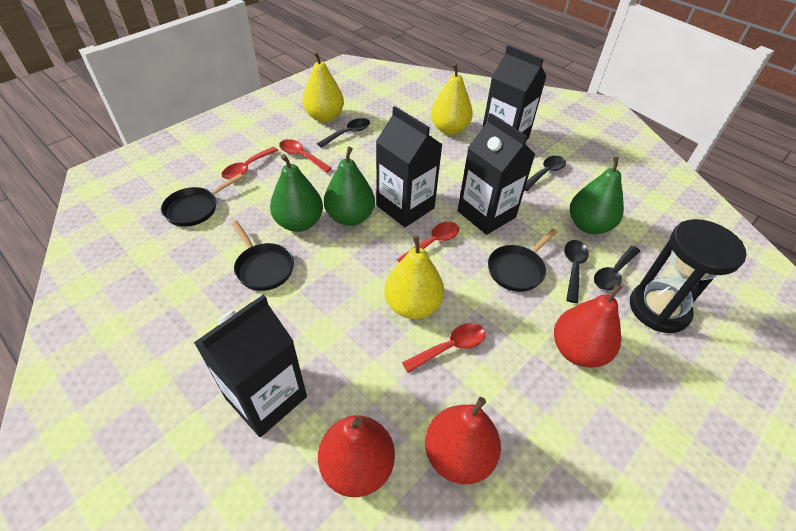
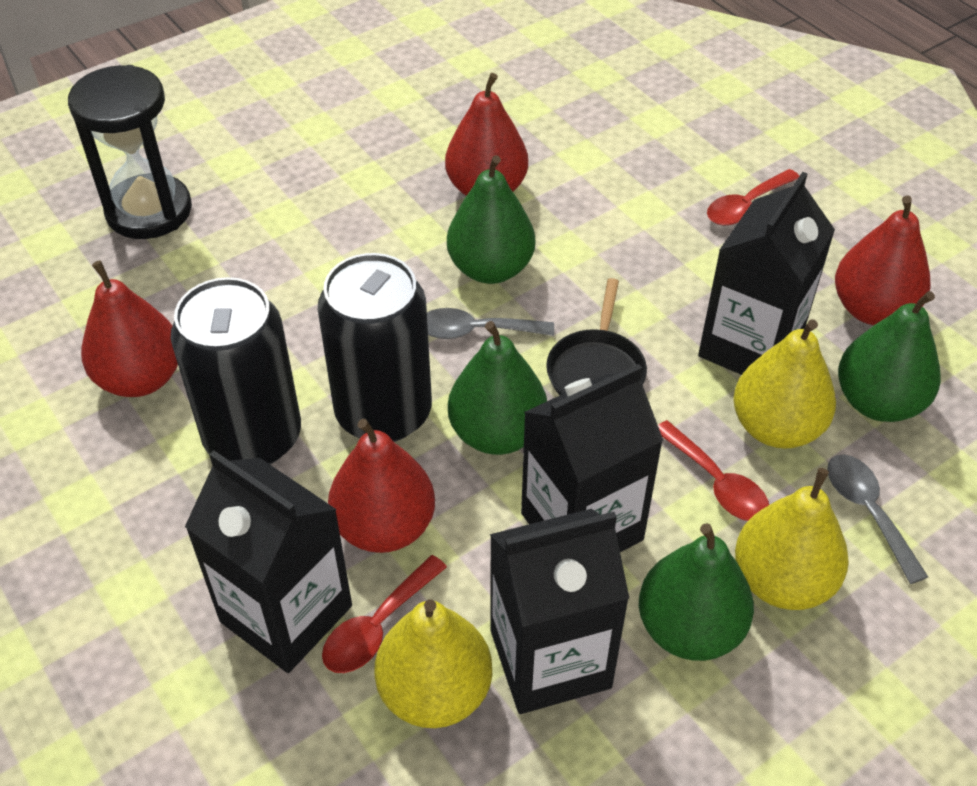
black can: none = 0 -> [171,277,301,464] [318,253,432,442] = 2
black pan: [161,174,243,227] [231,221,294,291] [488,228,557,292] = 3 -> [546,278,647,395] = 1
black spoon: [317,118,370,148] [524,156,566,191] [564,240,589,303] [594,246,640,291] = 4 -> none = 0
green pear: [270,154,323,232] [324,147,375,226] [570,156,624,234] = 3 -> [447,155,535,284] [448,321,547,455] [639,523,754,661] [838,291,941,422] = 4
grey spoon: none = 0 -> [427,308,554,339] [827,455,928,584] = 2
red pear: [318,415,395,497] [425,397,501,484] [554,284,623,368] = 3 -> [81,260,178,397] [328,419,435,553] [445,73,528,196] [835,196,931,325] = 4
red spoon: [222,147,278,180] [279,139,332,173] [397,222,459,262] [402,323,485,373] = 4 -> [322,555,447,673] [658,420,769,521] [707,169,799,226] = 3

